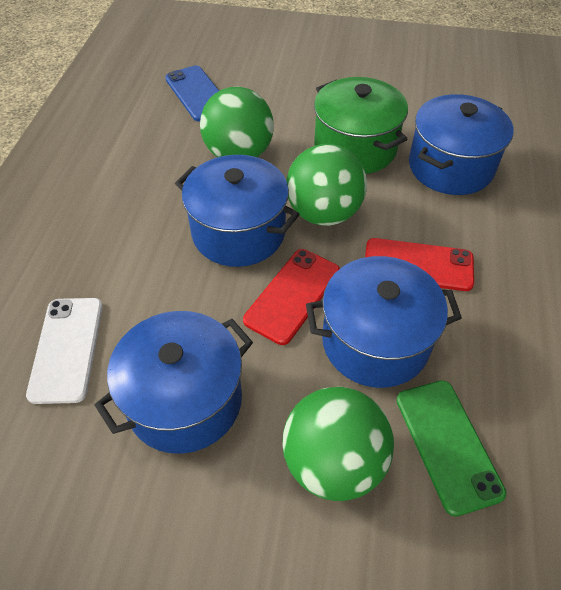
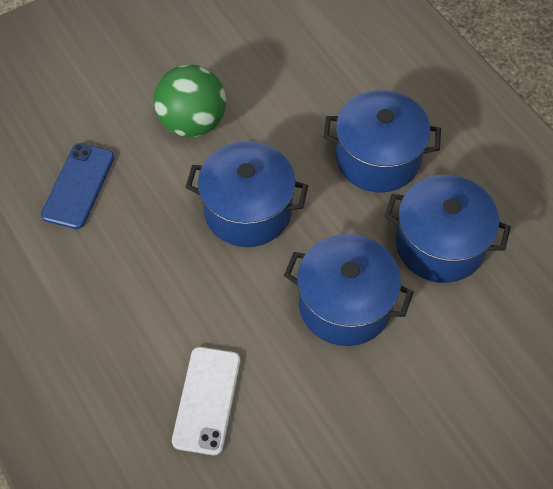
green ball: [200,87,274,157] [283,387,394,501] [286,144,367,226] = 3 -> [154,64,226,137] = 1
green phone: [396,380,507,517] = 1 -> none = 0
green pot: [314,77,408,174] = 1 -> none = 0
red phone: [243,249,340,345] [365,238,474,291] = 2 -> none = 0

